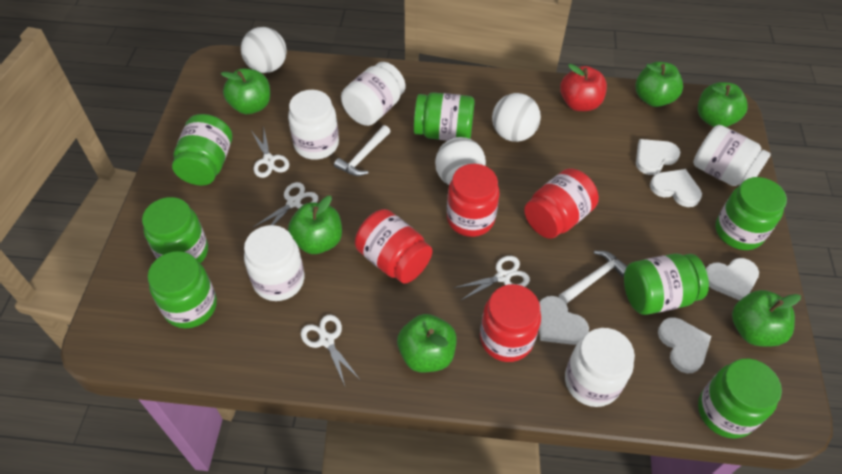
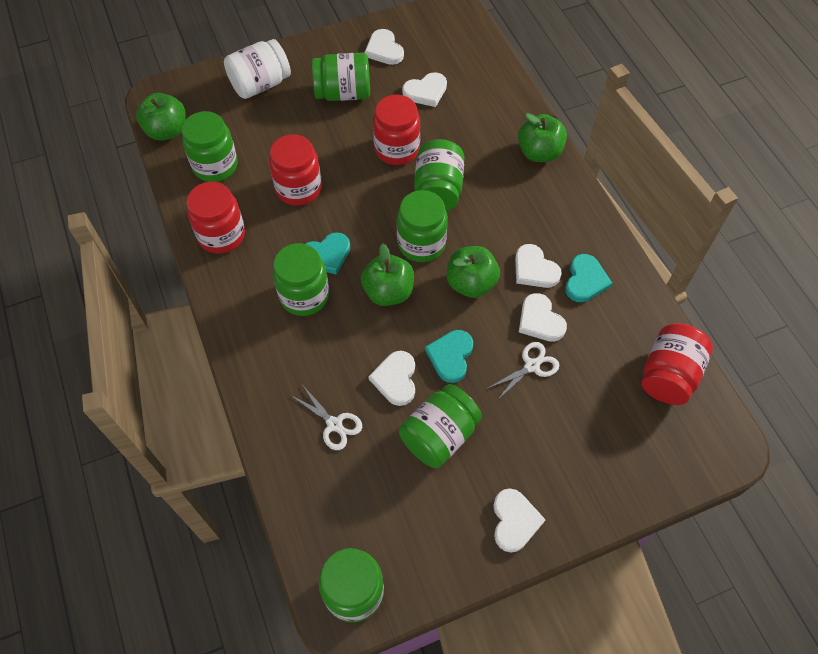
green apple: [221,68,270,114] [288,196,342,254] [397,314,457,373] [635,62,683,107] [698,82,748,127] [732,290,801,347] = 6 -> [136,93,186,141] [361,243,414,306] [447,246,500,298] [518,113,567,162] = 4
red apple: [560,64,607,111] = 1 -> none = 0
turquoise heart: none = 0 -> [306,232,350,275] [425,330,473,383] [565,254,612,302] = 3
white ball: [241,27,287,73] [435,137,486,185] [492,93,541,142] = 3 -> none = 0
white hammer: [334,125,391,176] [559,251,627,304] = 2 -> none = 0
white heart: [539,296,589,345] [636,139,680,175] [650,169,702,207] [658,317,711,373] [706,258,759,300] = 5 -> [365,29,404,65] [368,351,415,406] [402,72,447,107] [493,489,546,553] [515,244,562,288] [519,293,567,342] = 6
white jar: [244,225,304,301] [288,90,339,160] [341,62,406,126] [565,328,635,407] [693,125,771,186] = 5 -> [224,39,291,99] = 1
white scissors: [252,128,289,178] [254,182,318,227] [301,315,359,386] [454,256,530,301] = 4 -> [292,386,362,450] [488,342,559,399] = 2

